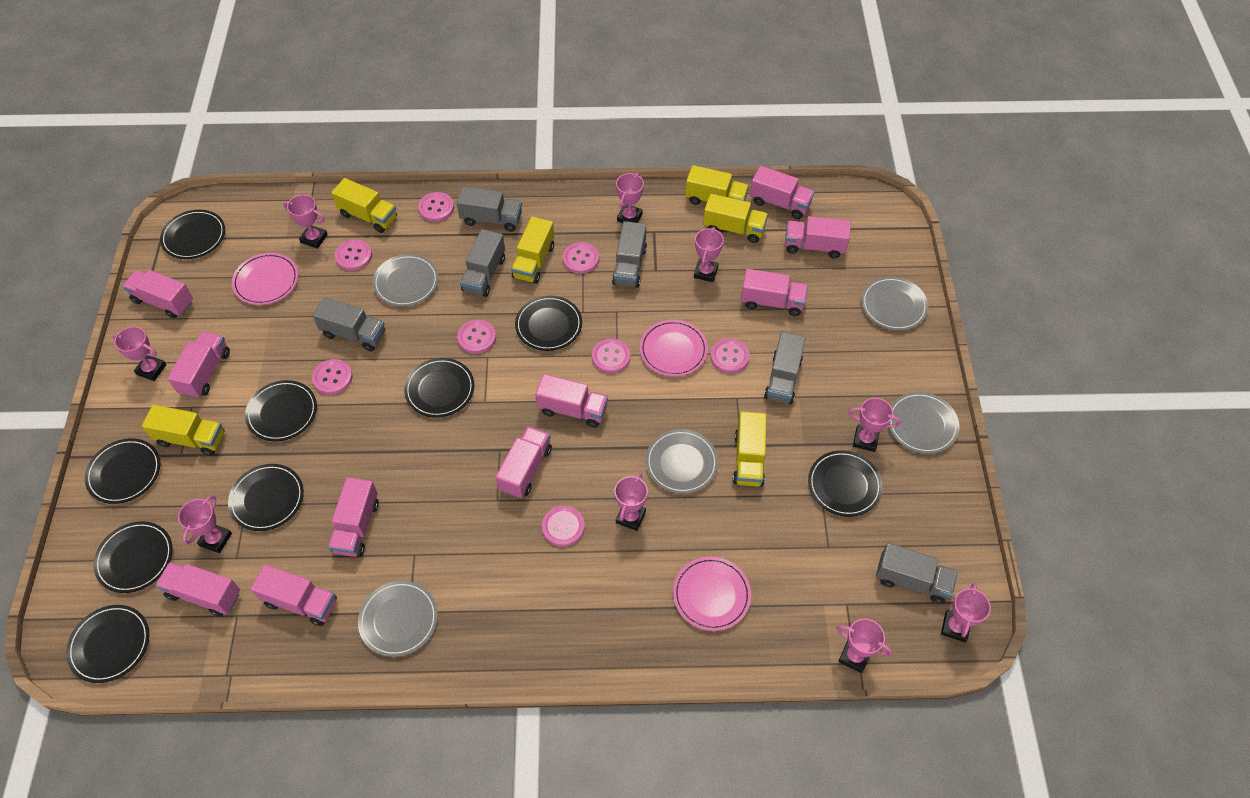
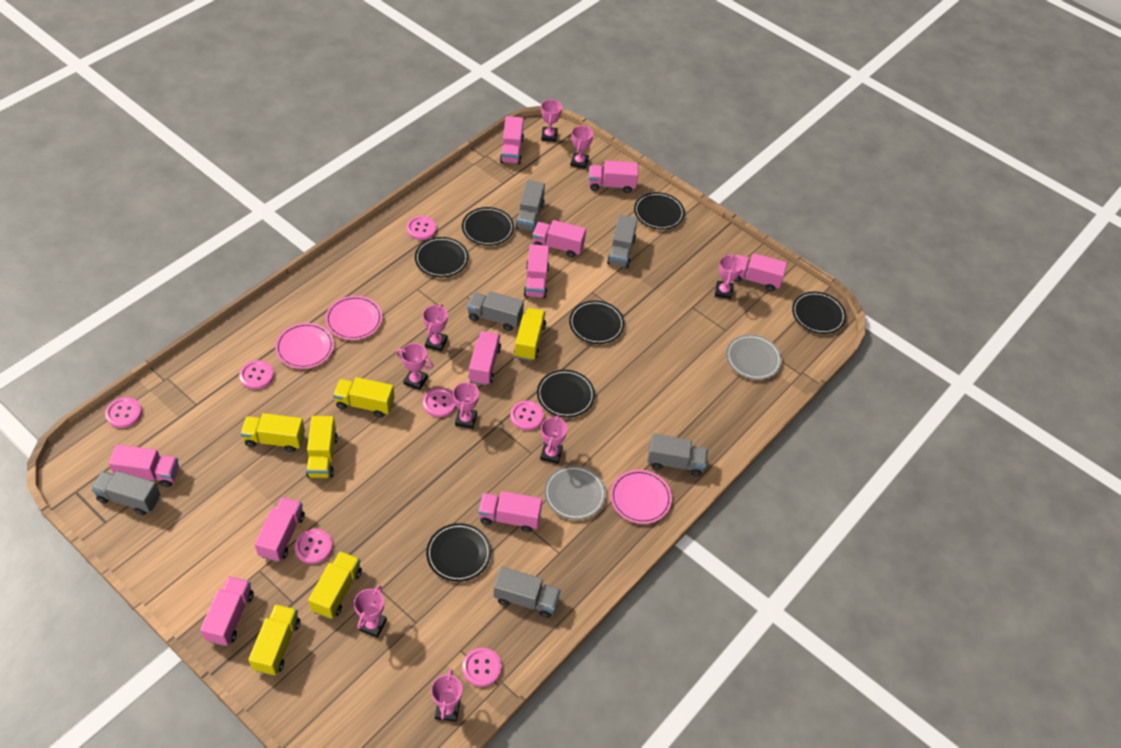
black plate: [66,605,149,683] [85,438,160,504] [93,521,173,593] [160,210,225,259] [228,464,304,531] [245,380,317,441] [404,358,474,418] [515,296,582,351] [808,450,882,517] = 9 -> [415,237,469,277] [426,523,491,582] [462,207,514,246] [537,370,595,418] [569,300,625,344] [634,192,685,230] [792,292,846,334] = 7
grey plate: [358,581,438,657] [373,254,439,307] [646,429,718,494] [861,277,928,331] [889,392,959,454] = 5 -> [544,466,606,520] [726,334,782,380] = 2
pink button: [312,359,352,395] [335,239,372,271] [418,192,454,222] [457,320,496,354] [542,506,585,547] [563,242,599,274] [592,338,630,373] [711,338,750,373] = 8 -> [105,397,142,428] [239,360,274,389] [295,529,332,564] [407,216,437,240] [423,388,456,417] [462,648,502,687] [510,400,544,430] = 7

